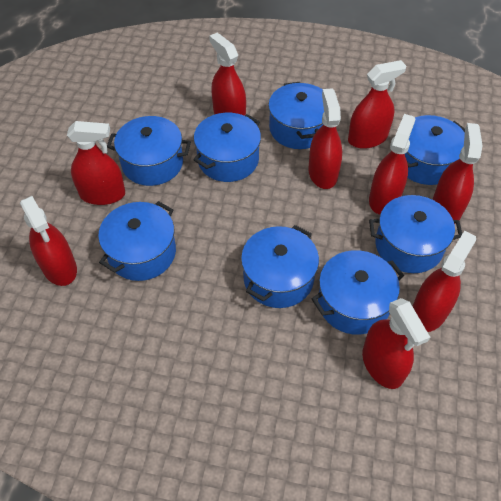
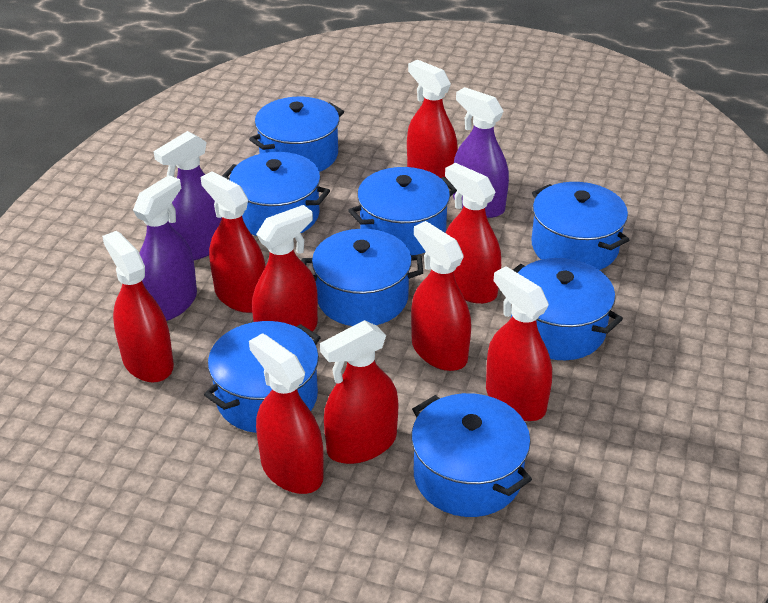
purple spray bottle: none = 0 -> [133,175,197,321] [154,131,222,260] [453,87,509,218] = 3

